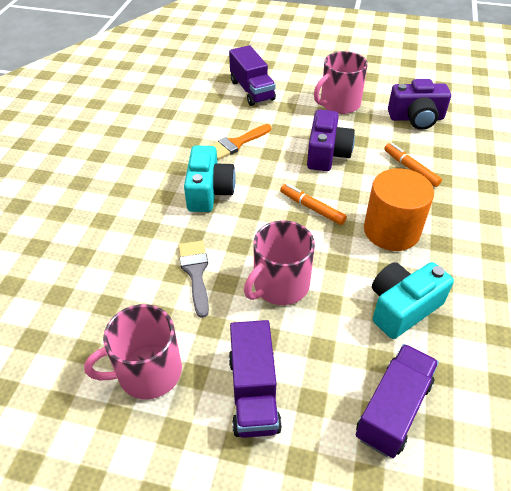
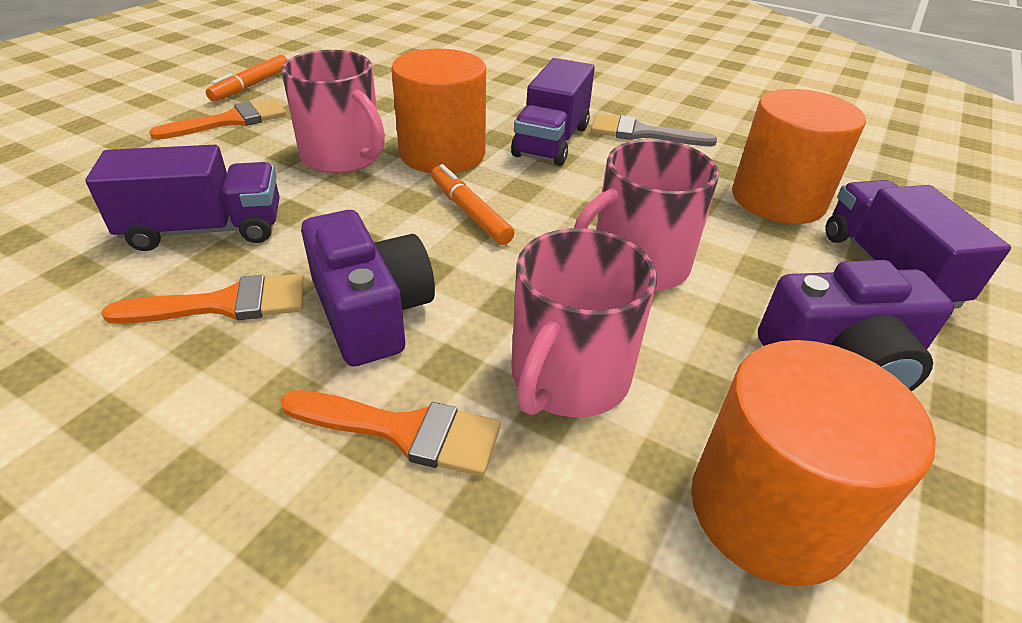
orange brush: [210,124,271,160] = 1 -> [102,274,304,324] [149,99,287,140] [280,390,501,476] = 3
orange cylinder: [364,168,434,251] = 1 -> [391,48,486,173] [691,340,936,586] [732,89,866,224] = 3
turquoise camera: [184,146,236,212] [372,262,454,339] = 2 -> none = 0

